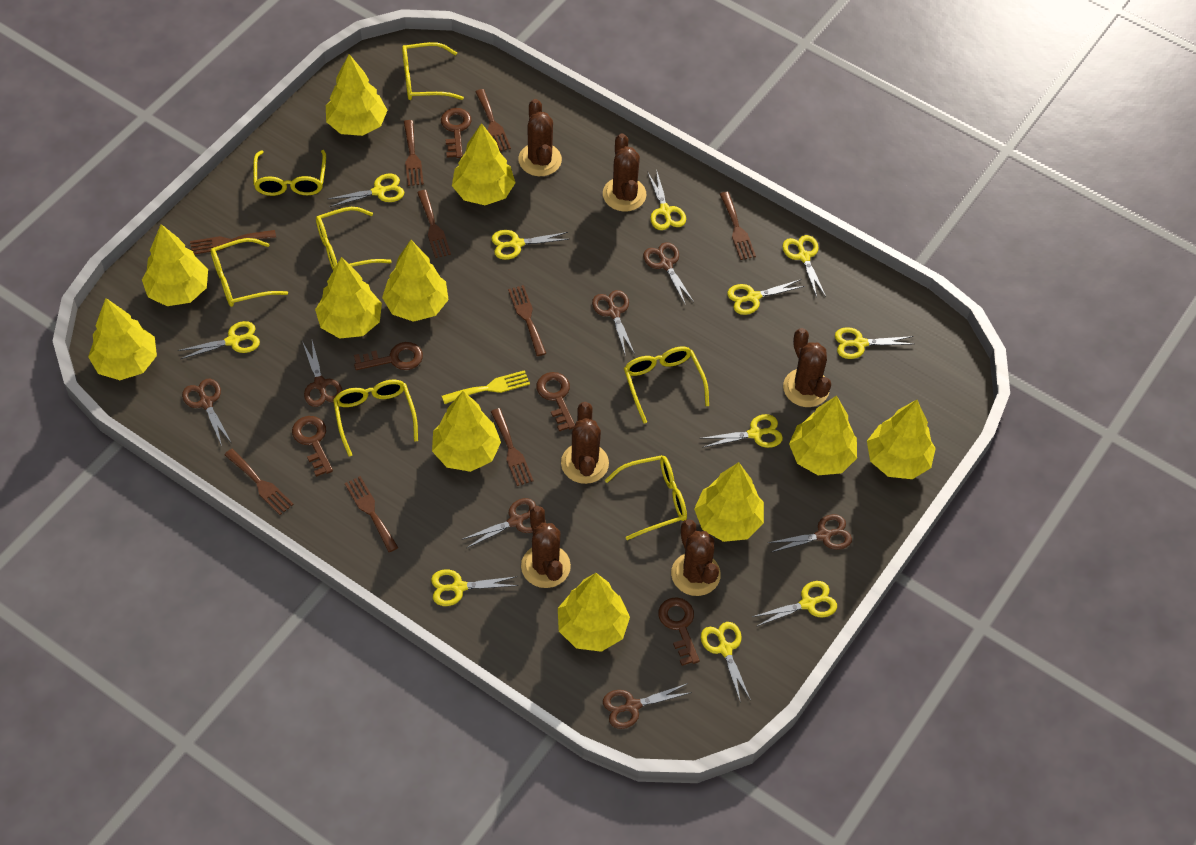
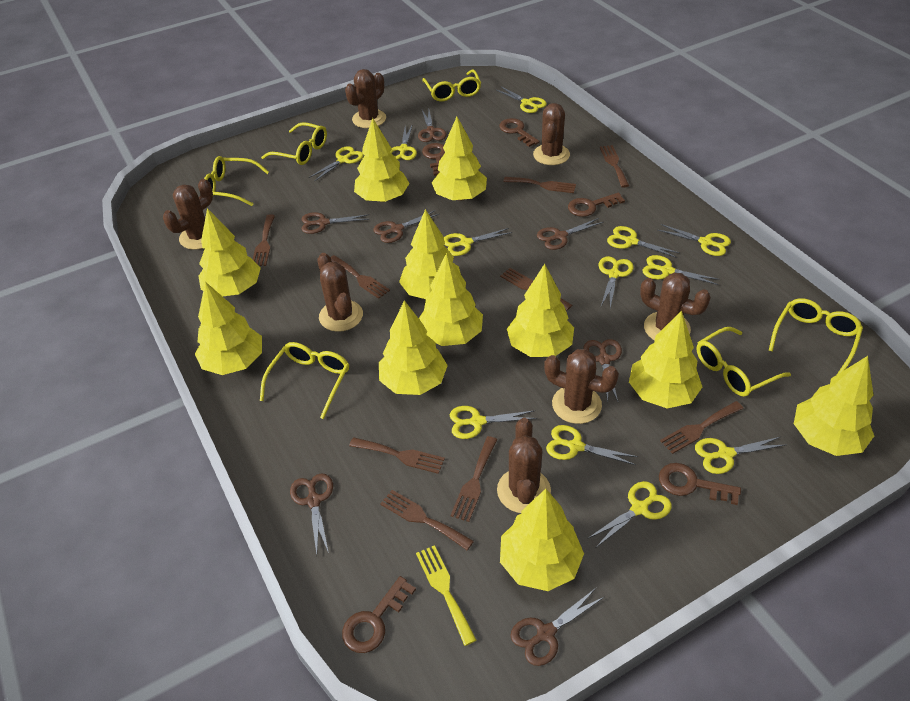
brown cactus: [518,99,562,176] [521,506,571,588] [561,402,609,484] [603,133,646,212] [671,519,721,596] [783,328,831,407] = 6 -> [163,179,213,250] [318,253,363,332] [345,69,386,128] [497,418,551,513] [533,103,570,165] [544,349,619,424] [640,273,711,340] = 7
yellow glasses: [211,238,288,307] [253,150,326,196] [316,207,392,270] [333,380,418,456] [402,42,464,100] [605,455,687,540] [624,347,709,424] = 7 -> [204,156,269,206] [260,342,349,419] [261,122,327,165] [422,69,481,102] [697,327,791,397] [769,298,863,374] = 6
yellow scissors: [178,321,260,359] [328,173,404,207] [431,569,518,606] [491,230,569,260] [647,169,686,230] [700,414,783,448] [701,622,751,703] [727,279,805,315] [752,581,837,626] [782,235,826,297] [835,327,913,359] = 11 -> [309,146,364,182] [390,124,417,160] [444,228,512,256] [450,406,537,439] [496,86,547,113] [546,425,638,465] [587,481,672,547] [599,256,634,308] [607,226,680,258] [642,255,720,285] [658,224,731,256] [695,437,785,474] = 12

